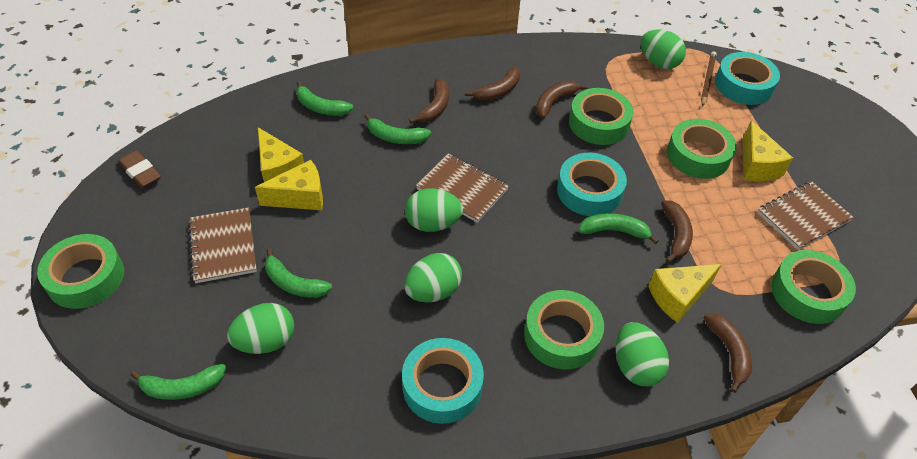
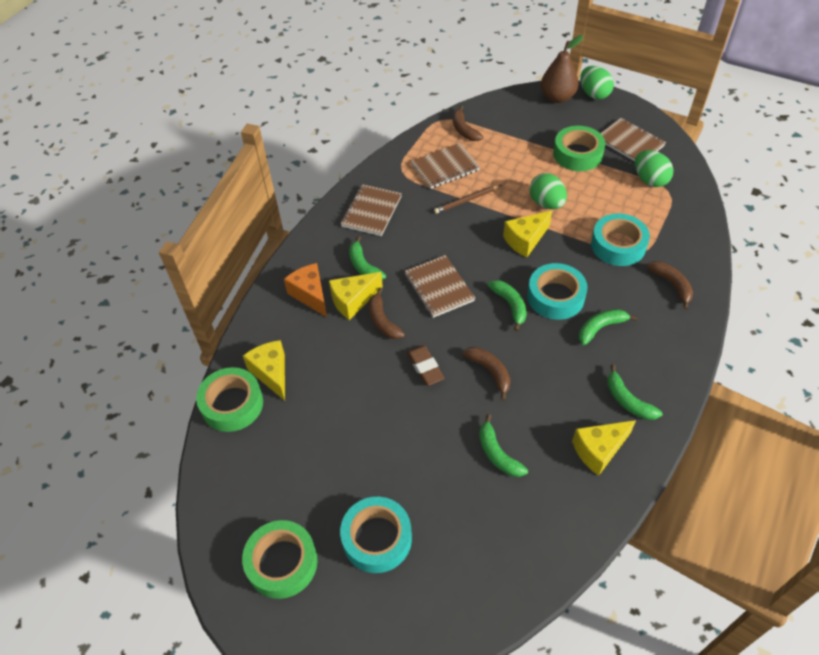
brown banana: [409,79,449,124] [465,66,520,101] [536,81,588,118] [661,200,693,263] [704,313,752,393] = 5 -> [369,287,405,339] [453,105,483,141] [463,347,511,401] [647,261,693,310] = 4
brown notebook: [188,208,257,283] [416,153,509,223] [758,181,854,250] = 3 -> [341,184,402,236] [404,255,475,318] [411,143,480,189] [600,118,666,161] = 4
brown pear: none = 0 -> [541,35,583,103] = 1
green egg: [227,303,295,354] [404,253,462,303] [405,188,463,232] [616,322,669,386] [641,29,686,69] = 5 -> [530,173,567,209] [580,66,614,100] [635,150,674,187] = 3
green tape: [37,234,124,309] [524,290,604,369] [569,88,634,145] [667,119,736,179] [771,250,856,324] = 5 -> [196,367,263,432] [242,520,318,599] [553,126,605,171] = 3
orange cheese: none = 0 -> [284,263,327,317] = 1

